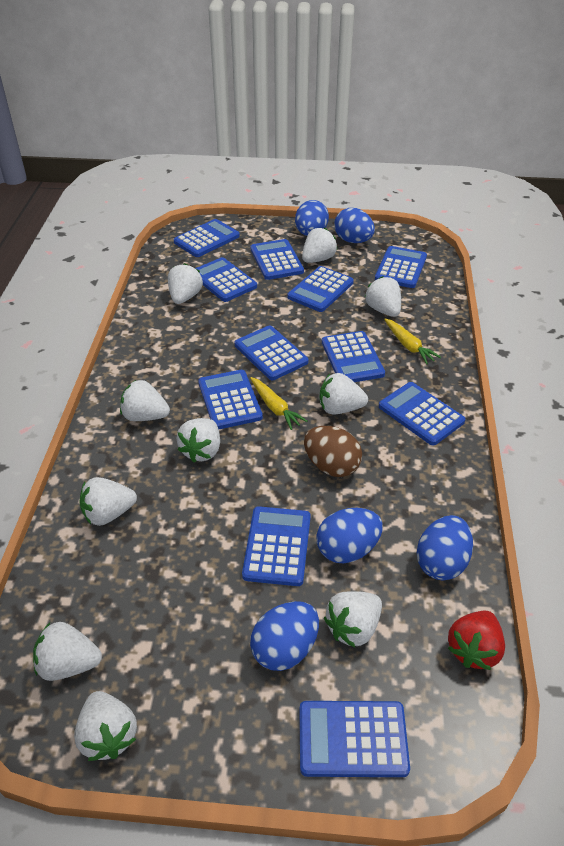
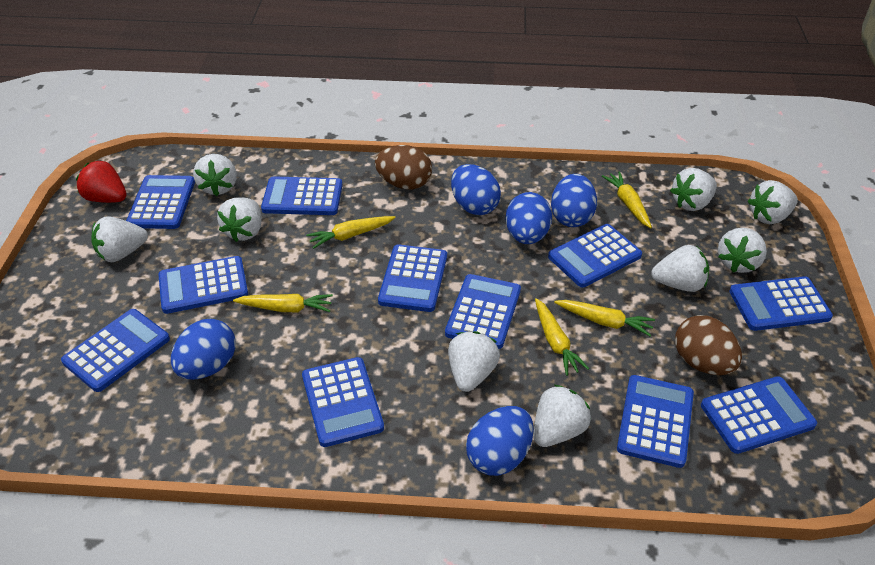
brown egg: [304,426,362,477] = 1 -> [375,145,432,189] [675,315,742,375] = 2
white strawberry: [33,622,102,681] [74,691,137,761] [79,477,137,526] [120,380,170,421] [168,263,203,304] [176,418,220,462] [302,228,338,263] [320,373,368,414] [324,591,382,647] [365,276,401,317] = 10 -> [91,216,148,262] [193,154,237,196] [217,198,262,242] [448,331,500,392] [534,385,591,447] [651,245,709,292] [670,168,717,211] [718,228,767,273] [748,180,798,224] = 9
yellow carrot: [250,377,307,430] [384,318,441,364] = 2 -> [233,294,333,312] [306,216,396,249] [535,298,589,376] [554,300,655,336] [602,171,652,228] = 5

